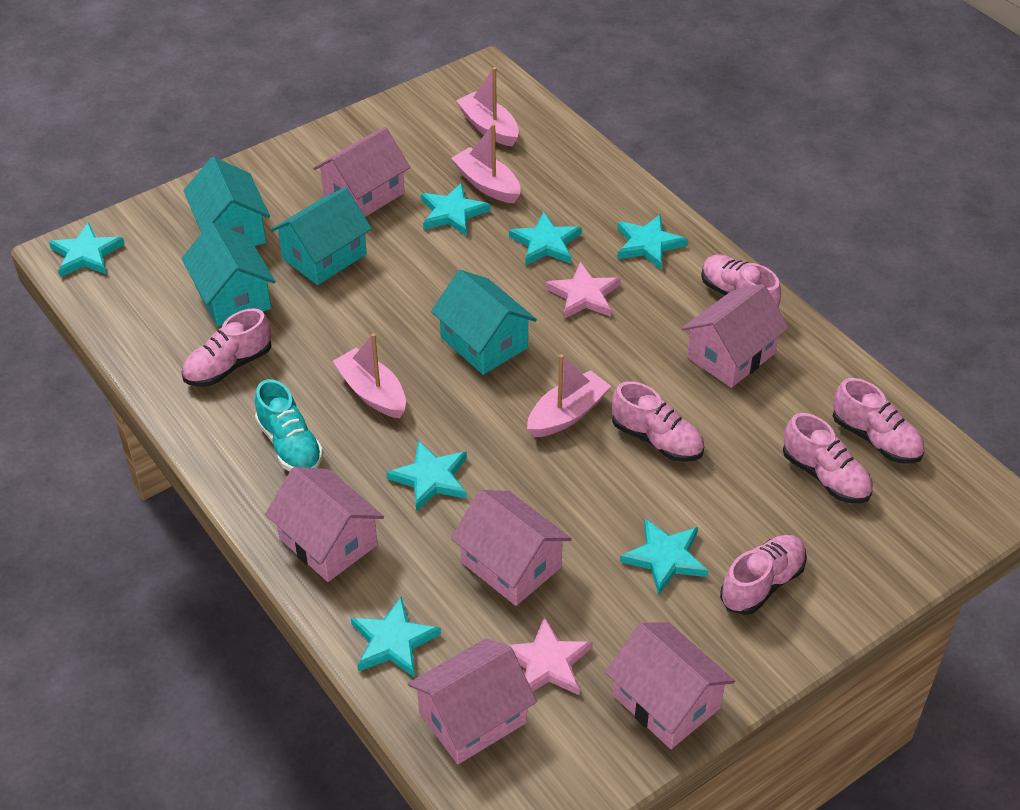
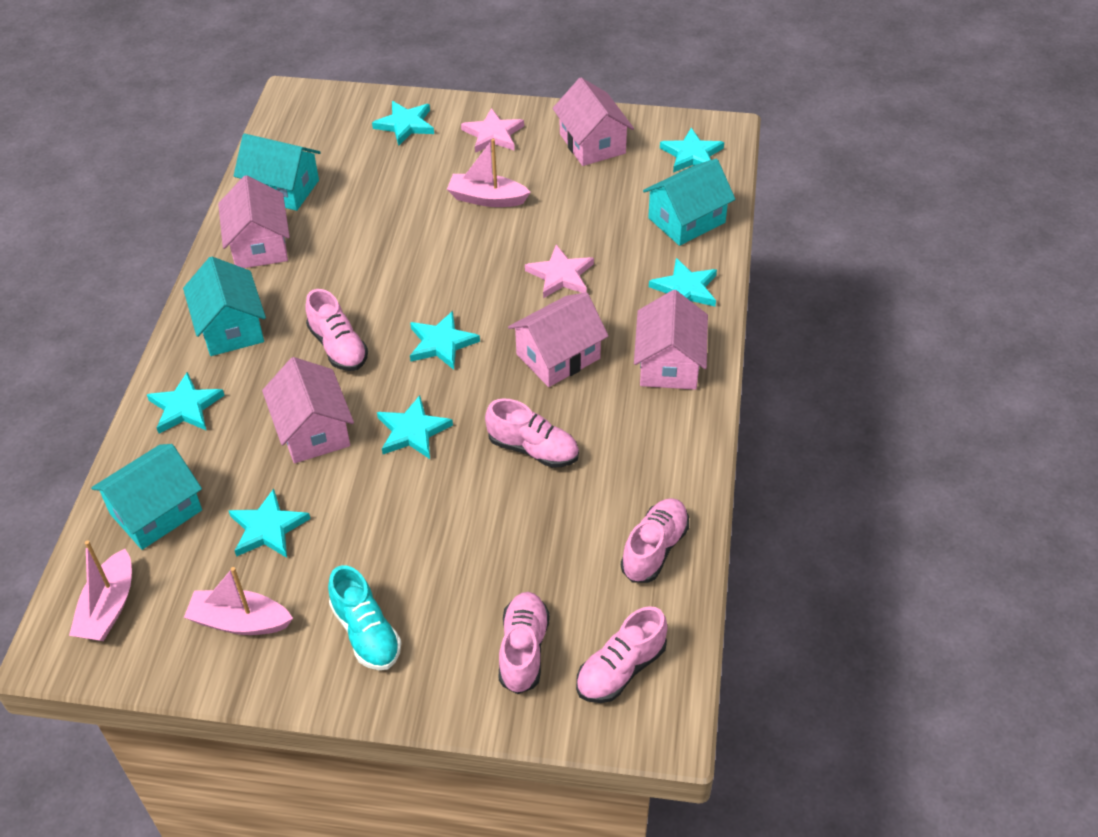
pink boat: [333,333,406,418] [451,124,521,203] [456,67,519,147] [527,354,611,437] = 4 -> [69,540,132,641] [184,567,293,635] [447,139,531,207] = 3
pink house: [265,467,384,582] [313,127,410,217] [408,638,537,764] [451,490,572,606] [605,622,735,749] [681,284,789,388] = 6 -> [218,175,290,268] [262,357,354,463] [508,292,609,387] [552,78,634,166] [634,290,708,390] = 5
pink shoe: [182,308,271,387] [612,381,704,462] [701,255,781,308] [720,535,807,615] [783,413,873,504] [833,378,925,464] = 6 -> [305,289,368,371] [485,398,579,468] [499,592,550,694] [576,606,668,703] [621,498,689,583] = 5

